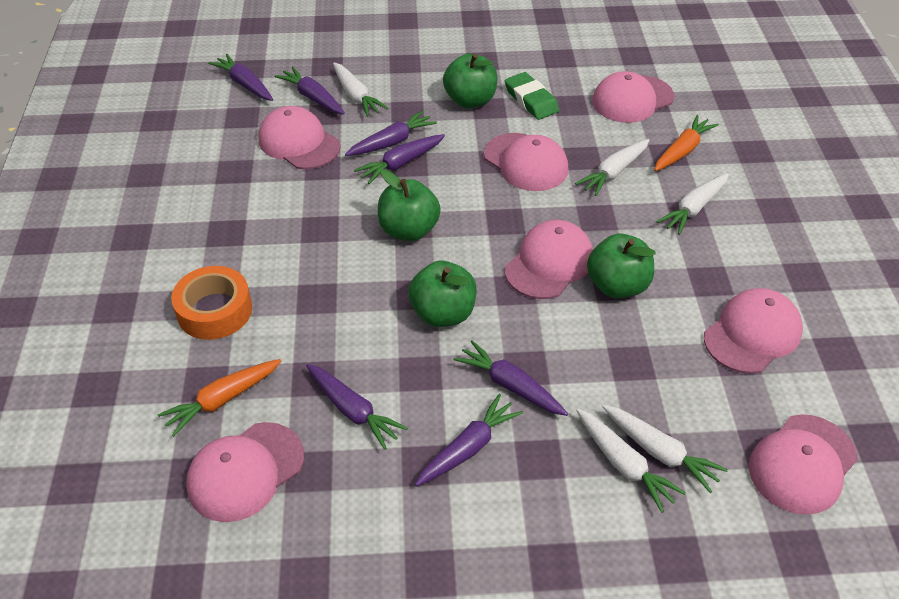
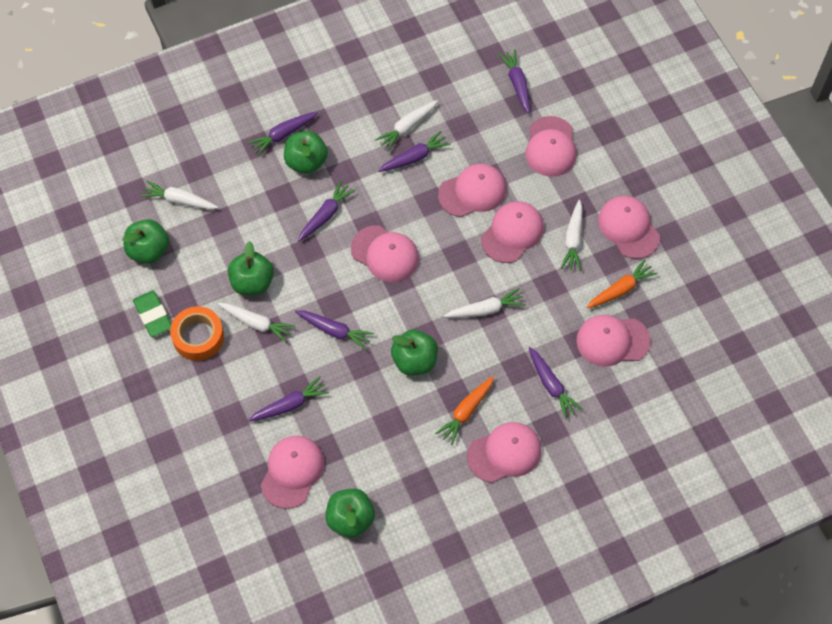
green apple: [378,169,441,241] [408,261,476,327] [443,53,497,108] [587,234,655,298] = 4 -> [122,219,169,264] [228,241,274,296] [284,131,328,174] [326,489,375,538] [391,330,438,376] = 5
pink cap: [186,422,304,522] [258,106,341,169] [484,133,568,191] [505,220,593,299] [592,71,674,123] [704,288,803,374] [749,414,858,515] = 7 -> [261,436,324,509] [351,225,419,282] [438,164,507,217] [467,422,542,483] [481,201,544,263] [525,116,577,177] [576,315,651,367] [598,196,660,259] = 8

